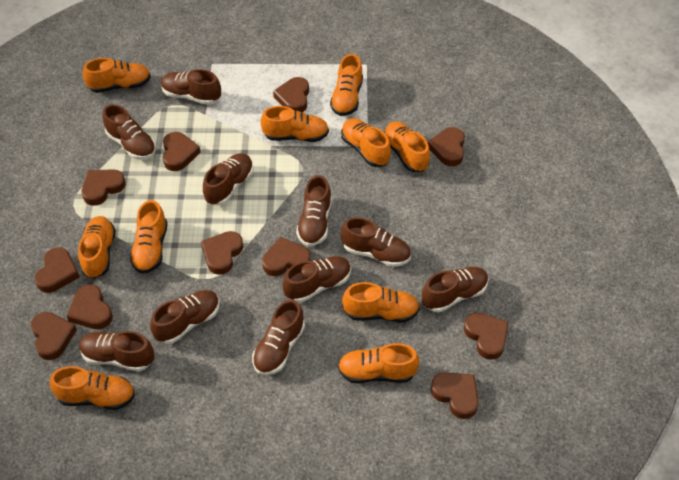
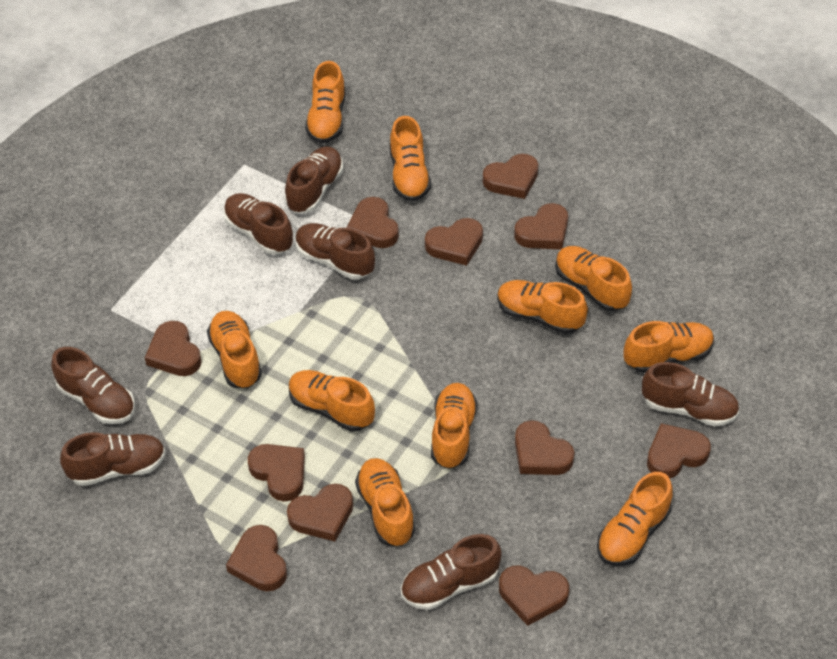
brown shoe: [79,331,154,372] [102,104,156,160] [150,290,220,344] [161,69,221,105] [203,153,254,205] [252,299,305,375] [282,256,351,303] [296,175,332,247] [341,217,411,267] [422,267,489,312] = 10 -> [51,347,135,424] [60,433,166,486] [223,193,293,255] [285,146,343,213] [296,223,375,280] [401,534,502,610] [642,362,739,427] = 7

